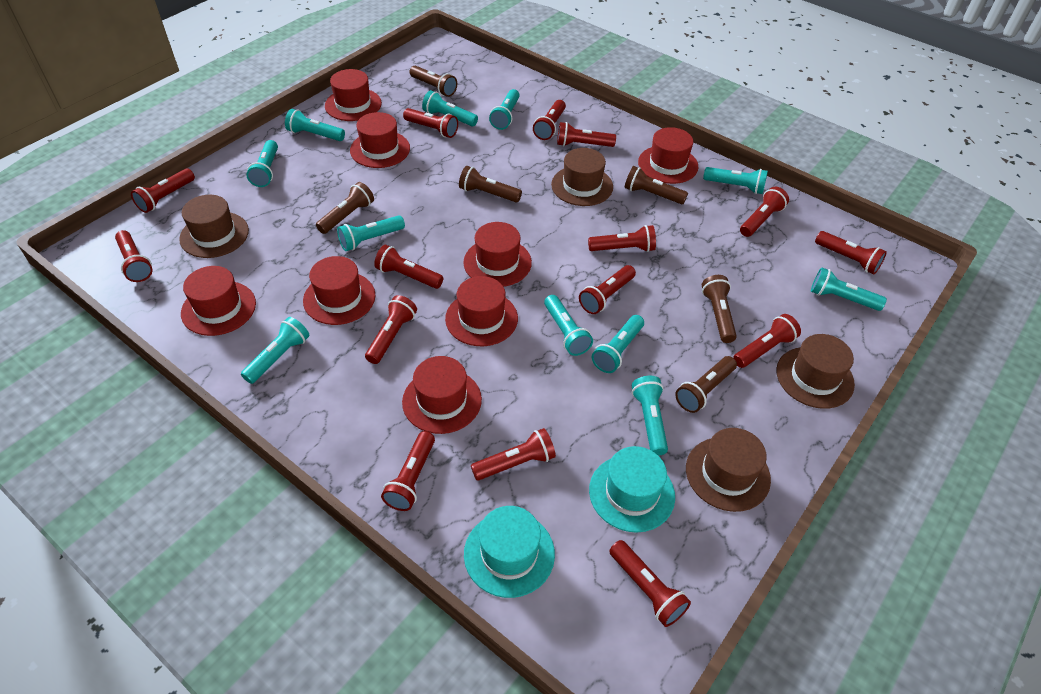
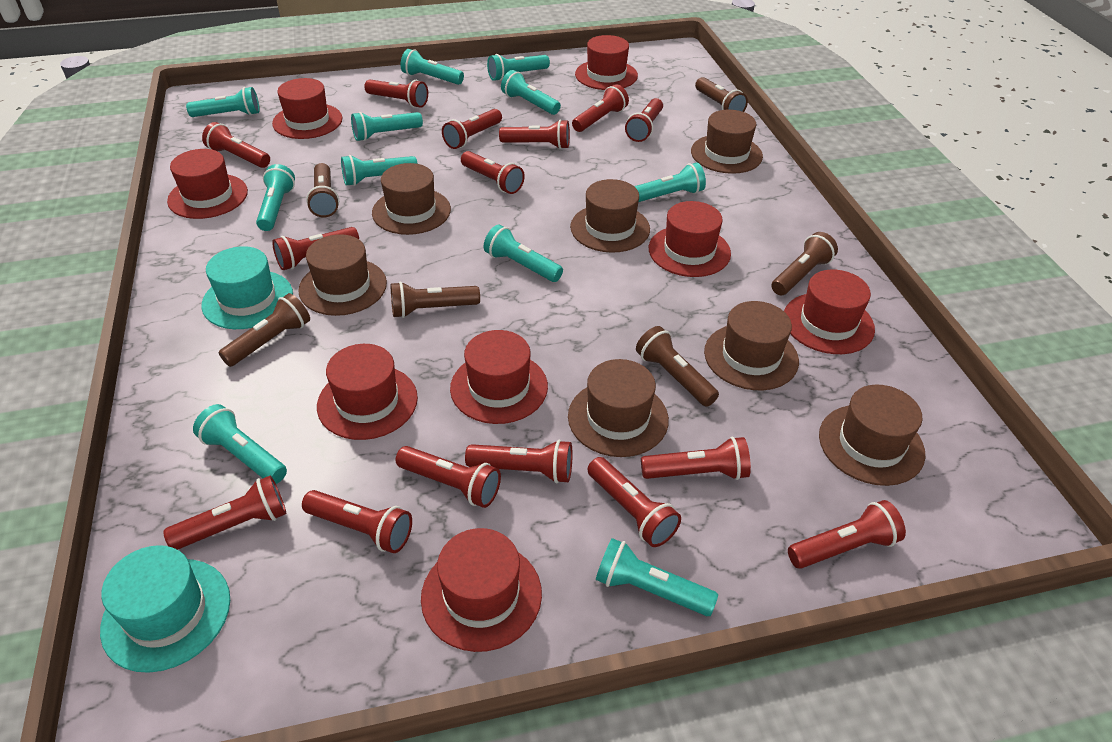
brown hat: [179,195,249,258] [551,148,613,206] [686,428,771,512] [776,334,855,409] = 4 -> [298,234,387,316] [372,163,451,235] [568,359,669,457] [570,179,650,253] [691,110,763,174] [704,301,799,390] [819,384,925,486] = 7

